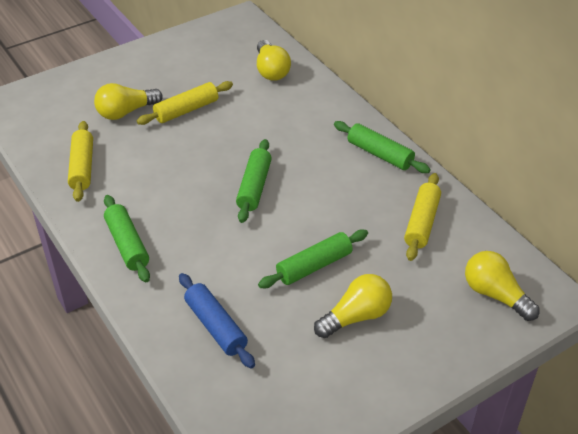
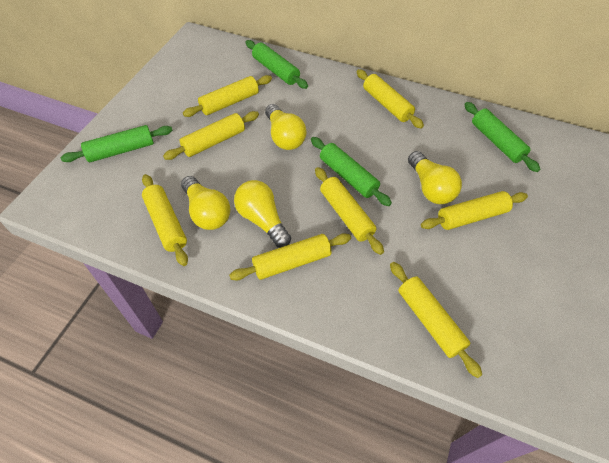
blue rolling pin: [179,273,255,368] = 1 -> none = 0
yellow rolling pin: [68,121,93,202] [137,81,233,125] [404,173,441,261] = 3 -> [142,174,188,266] [163,111,259,160] [183,75,272,117] [229,233,351,281] [315,167,384,255] [357,69,424,129] [390,262,482,378] [421,191,528,230] = 8

